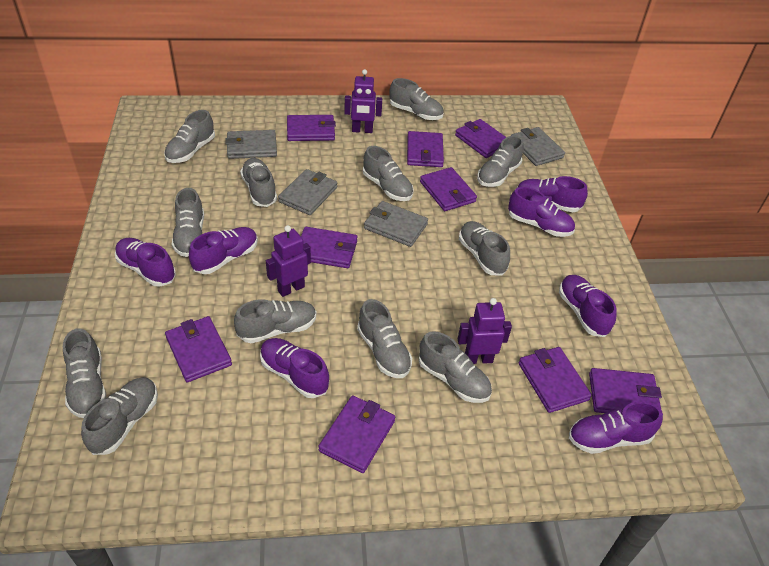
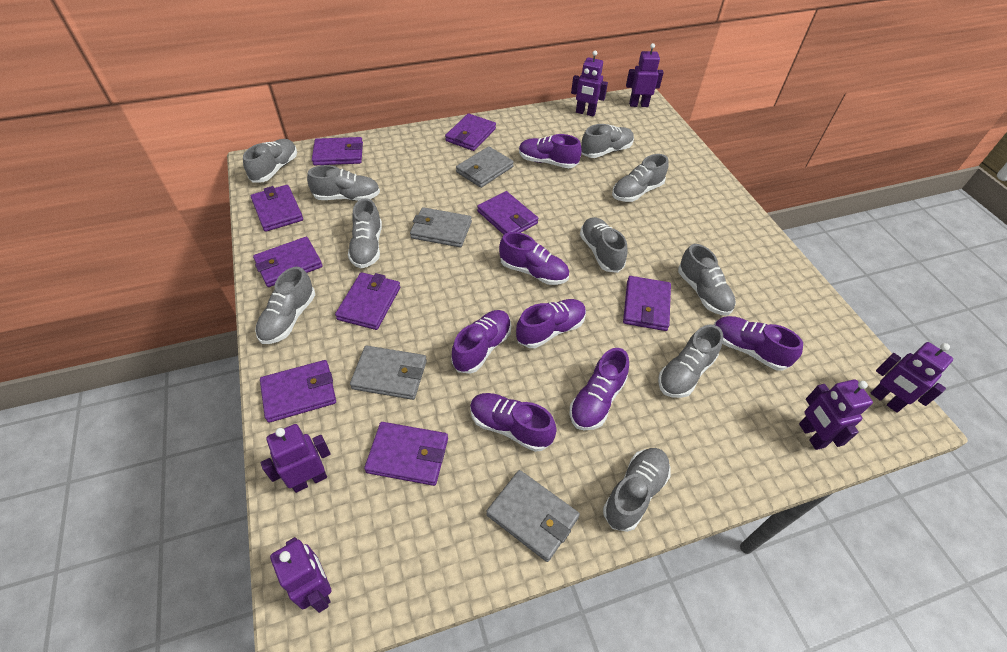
grey shoe: [63,328,106,418] [81,377,158,455] [164,110,215,163] [172,188,204,257] [234,299,316,343] [240,158,277,207] [357,299,412,378] [363,146,414,201] [389,78,444,120] [419,331,492,403] [459,221,510,276] [477,135,524,187] = 12 -> [243,139,297,183] [255,267,315,344] [307,165,380,201] [348,198,382,268] [580,217,628,273] [581,124,634,158] [603,448,671,532] [612,154,669,202] [658,325,723,398] [678,244,736,315] = 10
purple robot: [266,225,311,297] [344,69,382,133] [458,298,512,364] = 3 -> [261,424,330,493] [270,537,332,613] [571,51,608,117] [626,43,664,107] [799,379,873,450] [871,342,953,413] = 6

